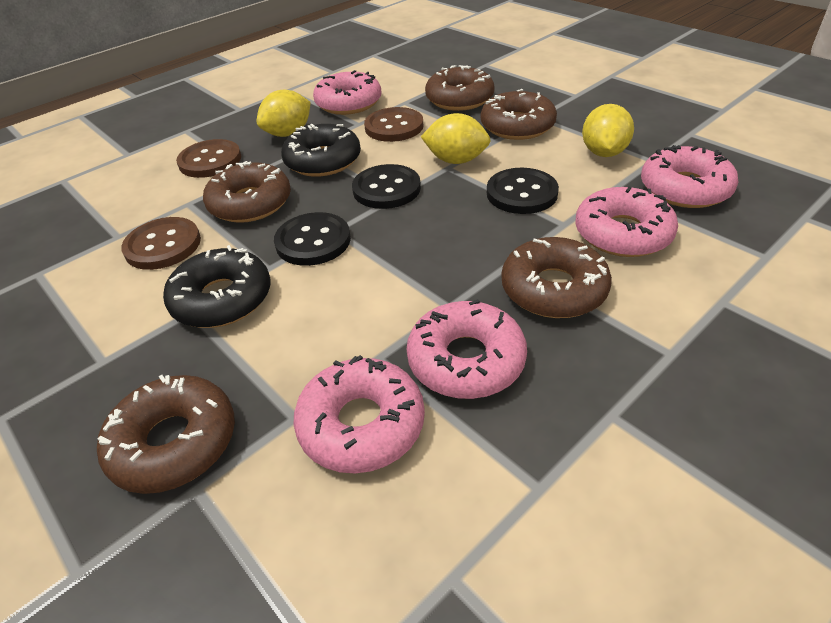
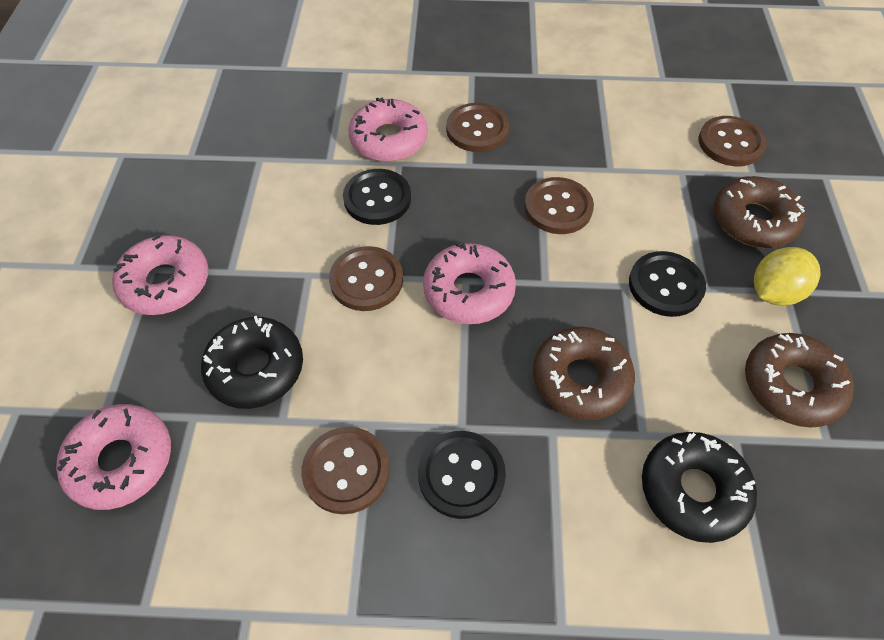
brown button: [121,217,201,270] [176,139,241,178] [364,107,424,142] = 3 -> [301,427,390,514] [329,246,403,311] [446,103,509,152] [524,177,594,234] [699,116,766,166] = 5
brown donut: [97,375,235,494] [203,161,291,223] [425,65,495,111] [481,89,557,140] [501,237,612,318] = 5 -> [533,327,635,420] [714,176,805,248] [745,333,854,428] = 3
pink donut: [293,355,425,474] [313,70,382,115] [406,299,527,399] [575,186,678,257] [641,145,738,208] = 5 -> [56,404,171,510] [112,234,208,315] [348,97,428,162] [423,243,516,324] = 4
yellow lemon: [256,90,311,137] [421,113,490,164] [582,104,634,157] = 3 -> [754,247,821,306] = 1

